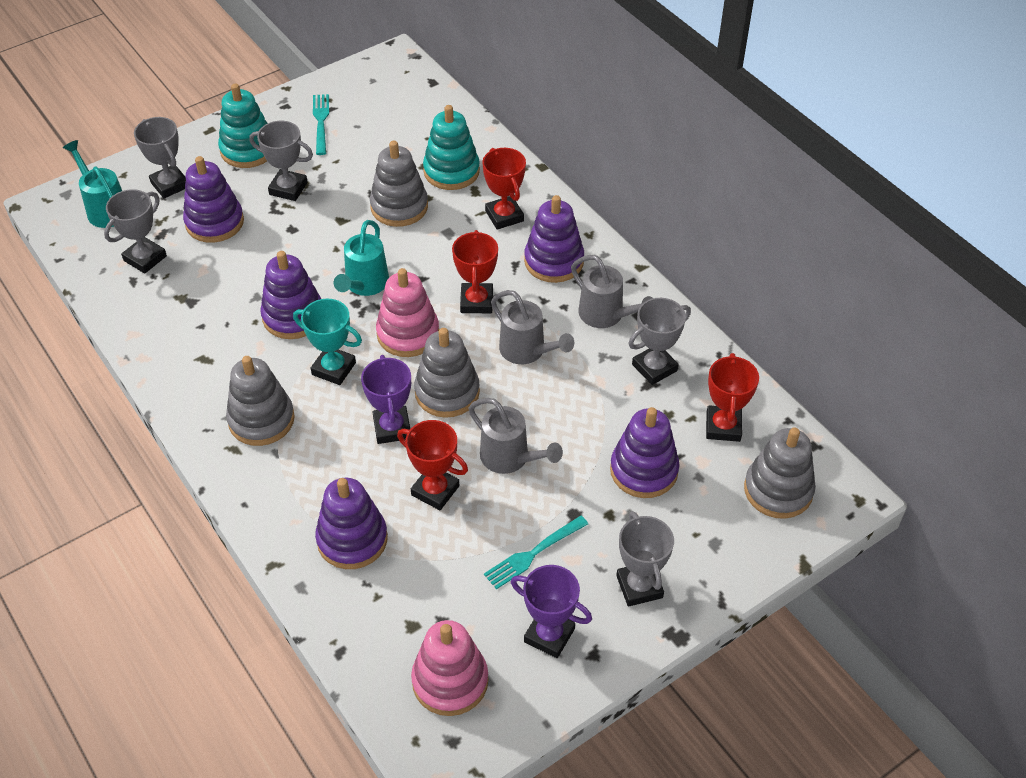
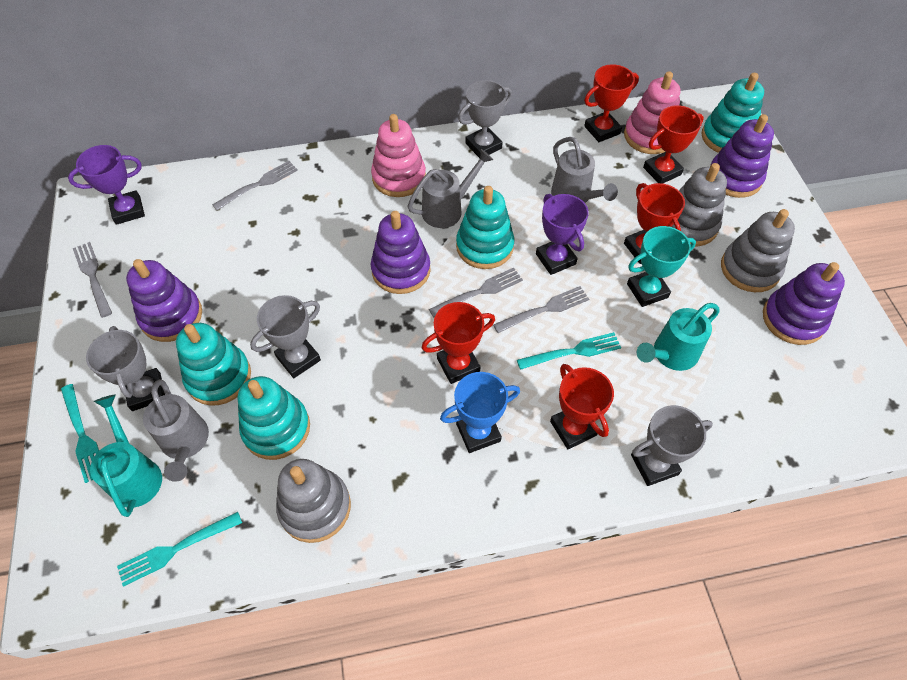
blue trophy: none = 0 -> [440,372,520,453] = 1
grey fork: none = 0 -> [73,242,112,318] [212,161,298,210] [429,268,523,317] [493,286,589,333] = 4
grey stacking toy: [226,356,295,446] [370,141,428,227] [414,328,480,418] [744,427,816,519] = 4 -> [276,459,351,543] [671,163,727,246] [721,209,795,292] = 3
grey trophy: [104,189,167,274] [134,117,186,198] [249,121,313,201] [616,511,674,607] [628,298,691,385] = 5 -> [86,326,165,411] [250,295,321,378] [458,80,512,158] [631,405,713,486] = 4
purple stacking toy: [183,156,244,243] [260,251,321,339] [315,478,388,569] [524,195,584,283] [610,407,679,498] = 5 -> [126,259,202,342] [371,211,431,294] [710,114,774,198] [763,262,845,345] = 4
red trophy: [397,420,468,510] [452,230,498,313] [482,148,526,230] [706,353,759,442] = 4 -> [422,302,495,384] [550,364,614,449] [584,64,639,142] [624,183,685,264] [643,105,704,184] = 5
turquoise fork: [313,94,329,155] [484,516,588,590] = 2 -> [61,384,99,483] [117,512,242,587] [517,332,621,370] = 3
turquoise stacking toy: [218,83,268,168] [423,105,480,190] = 2 -> [176,323,251,405] [238,376,310,460] [456,186,514,269] [701,73,764,153] = 4

